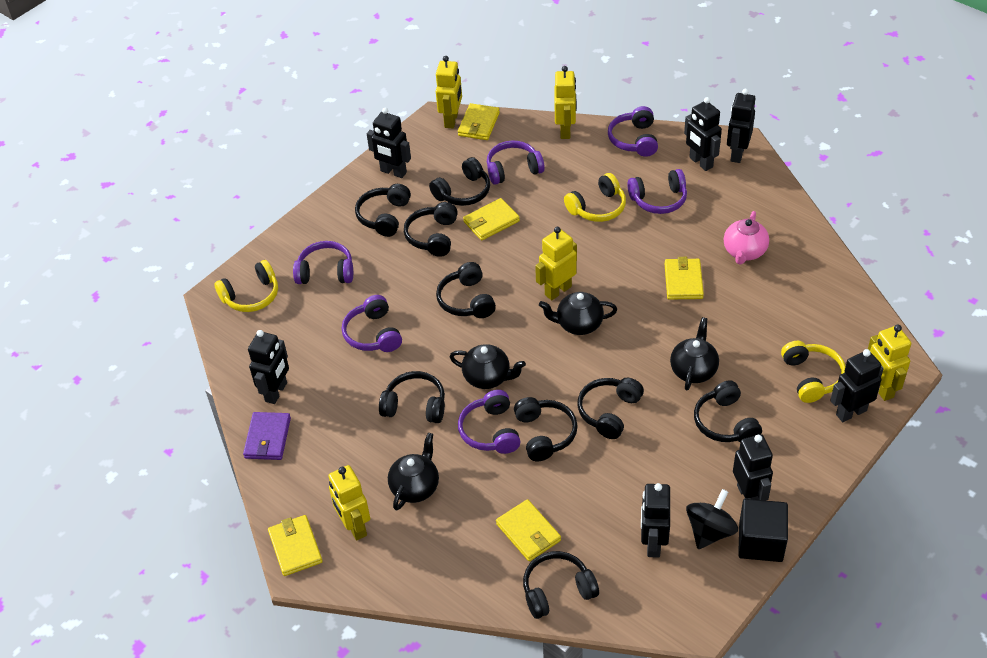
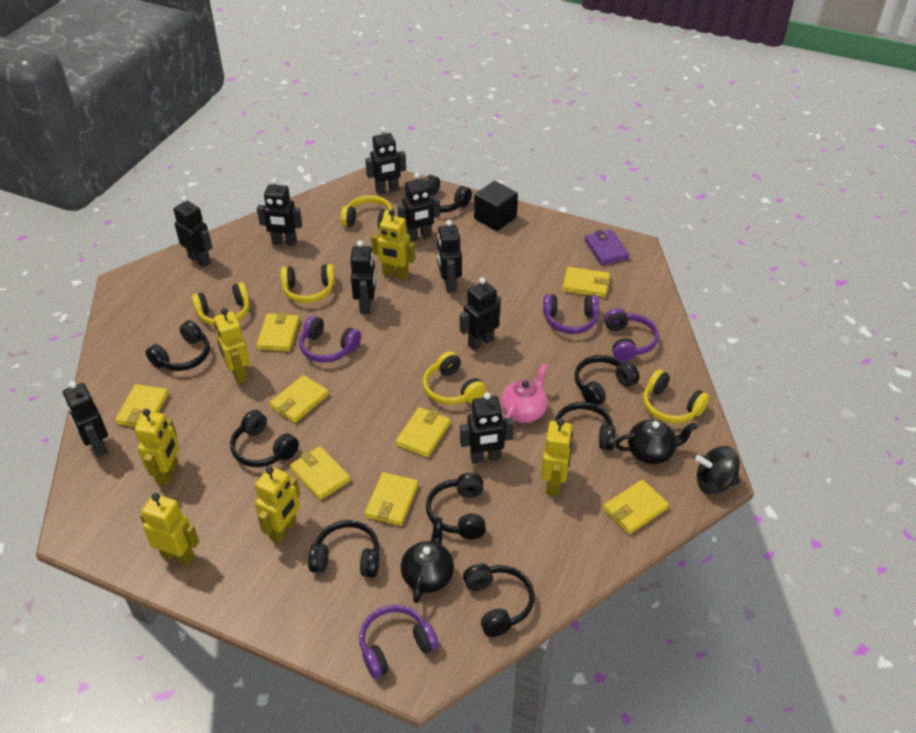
black headphones: [355,184,411,237] [379,371,445,423] [404,202,458,257] [429,157,490,206] [436,262,496,318] [514,397,578,461] [523,551,599,619] [577,378,644,439] [694,380,762,442] = 9 -> [145,320,210,371] [230,410,299,467] [308,520,380,578] [425,175,472,213] [426,473,486,539] [463,564,534,637] [555,402,615,450] [575,355,640,406] = 8
black robot: [248,330,289,404] [367,108,411,178] [641,483,670,558] [684,97,722,171] [727,89,755,163] [733,434,773,501] [830,349,883,422] = 7 -> [63,381,108,457] [173,196,213,267] [257,178,302,246] [350,241,376,314] [365,127,406,195] [397,173,440,242] [437,220,462,293] [460,277,501,351] [460,392,514,463] = 9
black teapot: [388,433,439,511] [450,344,526,389] [539,292,617,335] [670,317,719,390] = 4 -> [401,517,454,603] [615,419,697,464] = 2
purple headphones: [293,241,353,284] [342,295,402,352] [458,390,520,454] [487,141,545,185] [608,106,658,157] [627,169,687,214] = 6 -> [299,315,361,363] [359,605,439,678] [543,294,599,334] [604,308,659,362] = 4
yellow headphones: [214,260,278,312] [564,173,626,222] [781,341,846,403] = 3 -> [192,282,249,326] [281,264,335,303] [341,195,392,229] [423,351,486,405] [643,369,710,423] = 5
yellow robot: [328,465,370,540] [436,56,462,128] [535,227,577,300] [554,66,576,139] [868,325,911,401] = 5 -> [135,409,179,486] [140,493,199,565] [214,308,250,384] [255,466,300,543] [371,209,415,279] [541,419,573,496] = 6
yellow wallet: [268,515,323,576] [458,103,500,140] [463,198,520,240] [496,499,561,561] [665,257,704,300] = 5 -> [115,384,169,427] [256,312,299,352] [269,375,329,423] [290,446,350,500] [365,472,418,526] [396,407,450,458] [562,267,610,298] [603,480,669,534] = 8

